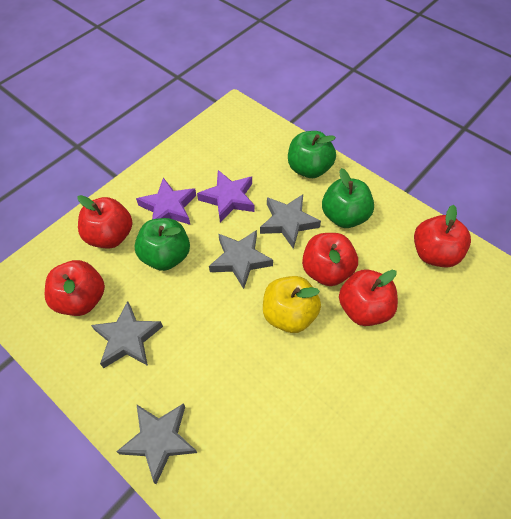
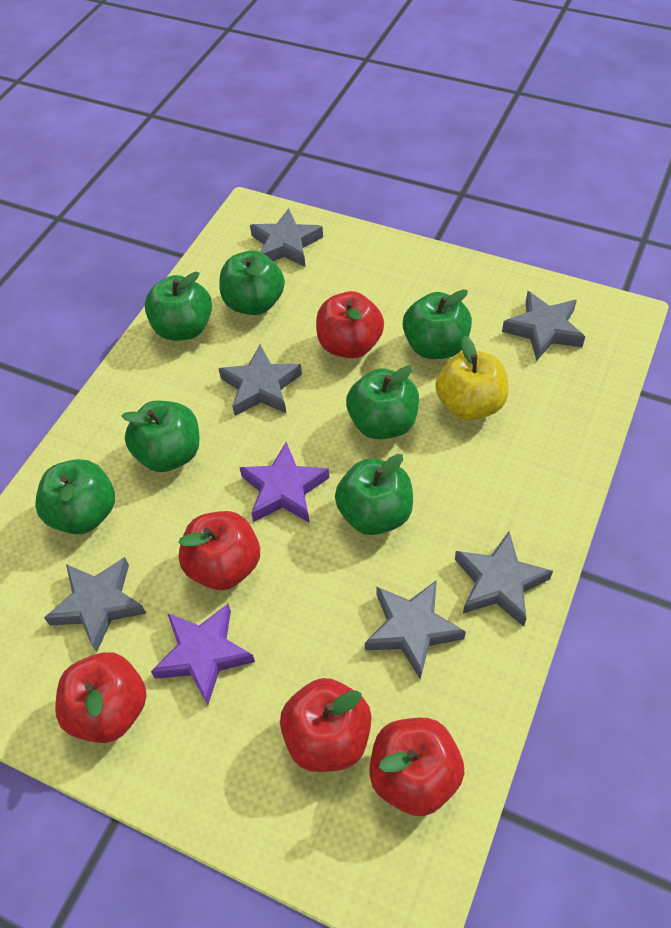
green apple: [134,218,190,271] [288,131,336,178] [322,168,374,228] = 3 -> [35,459,115,535] [122,401,200,472] [144,272,212,341] [220,250,285,315] [335,454,413,535] [346,366,419,439] [403,289,472,359] = 7
grey star: [91,301,163,368] [116,403,197,484] [209,230,273,289] [260,194,321,249] = 4 -> [44,557,147,652] [219,345,302,416] [250,208,323,267] [365,580,466,679] [455,532,553,626] [502,291,585,361] = 6

